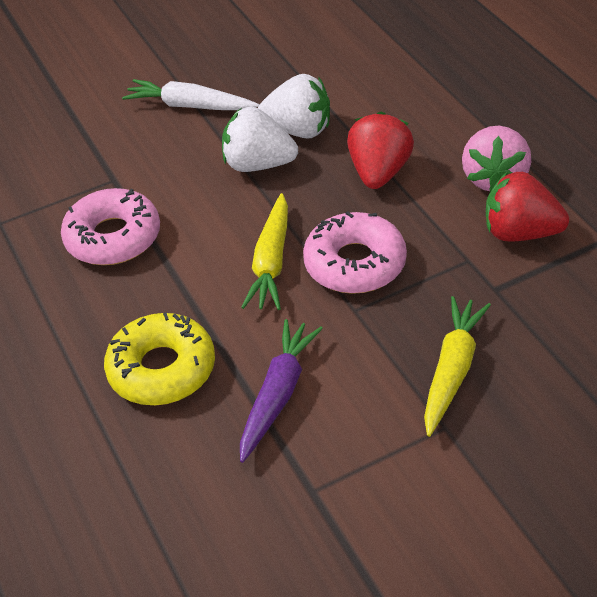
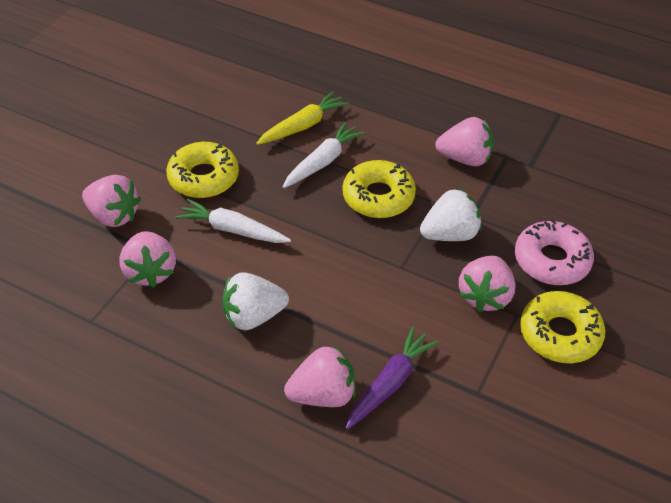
pink donut: [61,188,160,265] [303,211,407,294] = 2 -> [515,219,594,285] = 1
pink strawberry: [462,126,531,192] = 1 -> [82,175,141,227] [119,231,176,288] [284,345,355,407] [435,117,494,166] [459,256,516,312] = 5
red strawberry: [347,111,414,189] [486,172,569,242] = 2 -> none = 0
white carrot: [122,79,259,110] = 1 -> [175,199,291,243] [283,122,365,188] = 2
yellow carrot: [241,193,288,310] [424,296,491,437] = 2 -> [256,91,349,145] = 1
yellow donut: [104,312,215,405] = 1 -> [166,142,239,198] [343,160,416,218] [520,291,605,363] = 3

